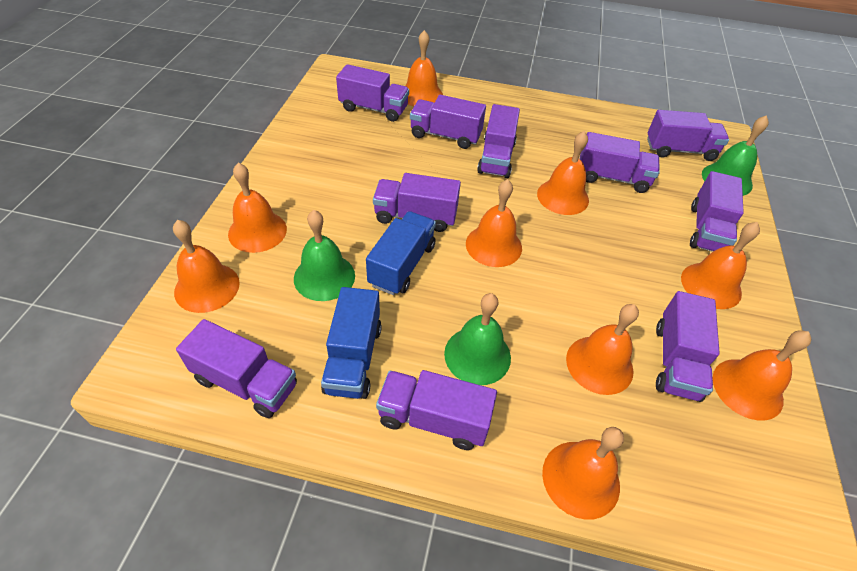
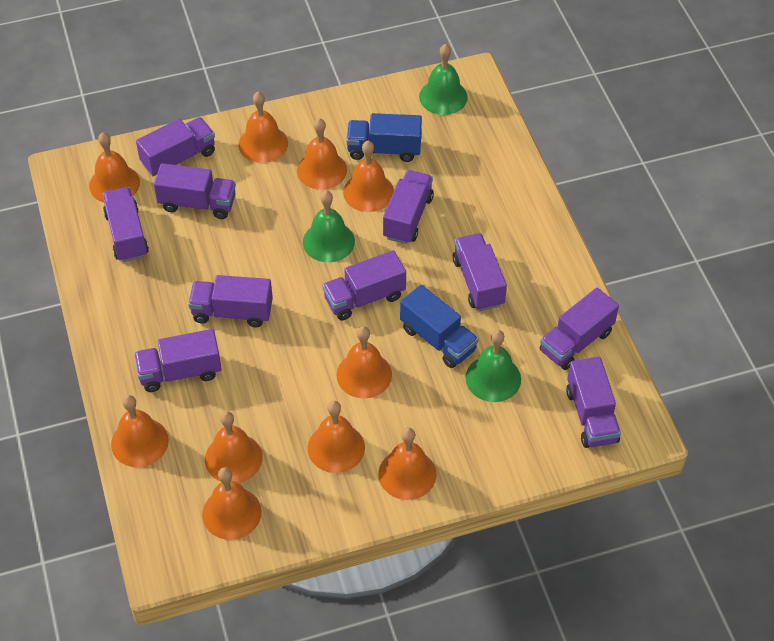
orange bell: [173,220,240,313] [228,163,287,253] [405,30,443,106] [466,179,522,267] [537,131,589,215] [542,427,624,520] [566,304,639,395] [681,222,760,309] [713,330,811,421] = 9 -> [89,132,140,203] [111,395,169,467] [202,467,262,540] [205,411,263,483] [238,92,288,163] [297,118,347,190] [308,401,365,473] [336,326,392,398] [343,141,394,212] [378,427,436,500] = 10

